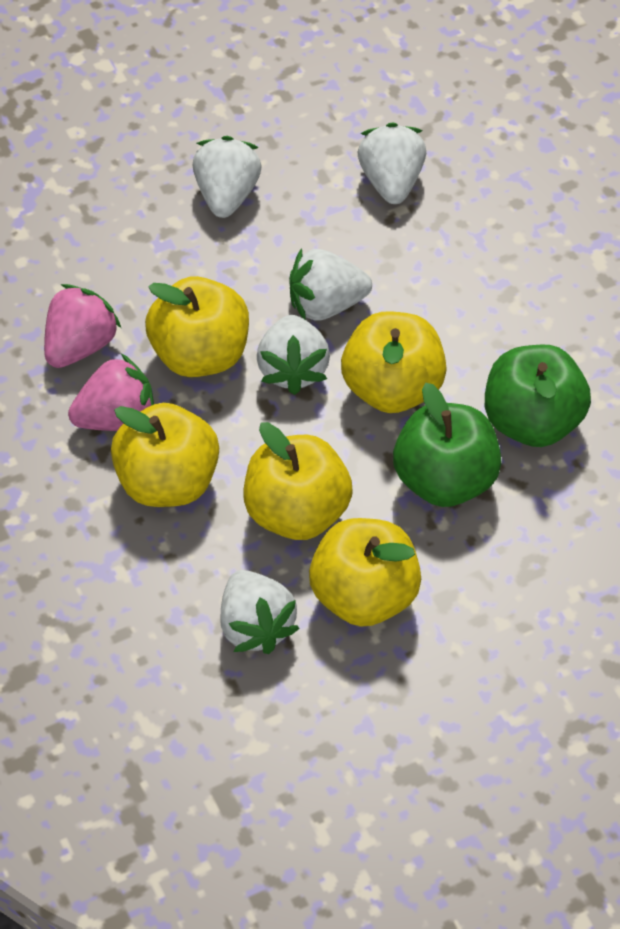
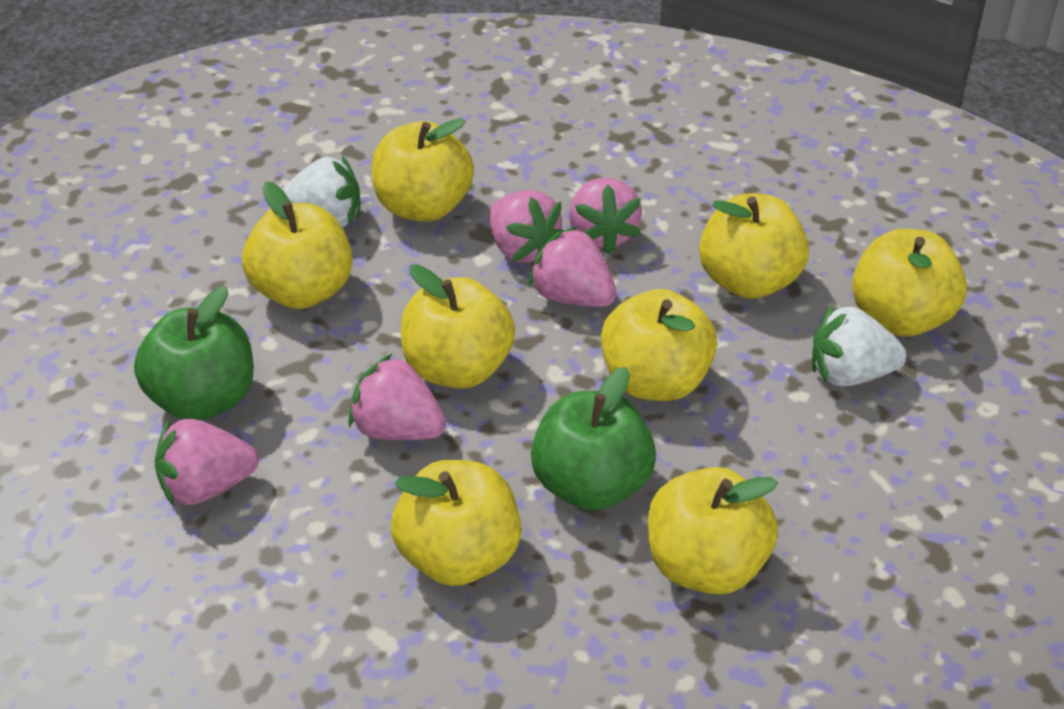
pink strawberry: [44,284,121,368] [68,354,154,431] = 2 -> [155,419,259,506] [348,354,446,440] [489,190,565,263] [529,226,617,307] [569,178,642,254] = 5
white strawberry: [193,136,262,218] [220,570,300,654] [257,315,330,395] [289,248,372,321] [358,123,426,204] = 5 -> [282,156,361,228] [812,304,907,386] = 2
yellow apple: [111,403,219,507] [145,276,249,377] [244,422,353,540] [309,518,421,627] [341,311,447,413] = 5 -> [242,181,353,309] [372,118,474,222] [391,460,521,586] [401,264,515,389] [601,289,717,401] [648,467,778,595] [699,193,809,299] [852,229,967,337] = 8

